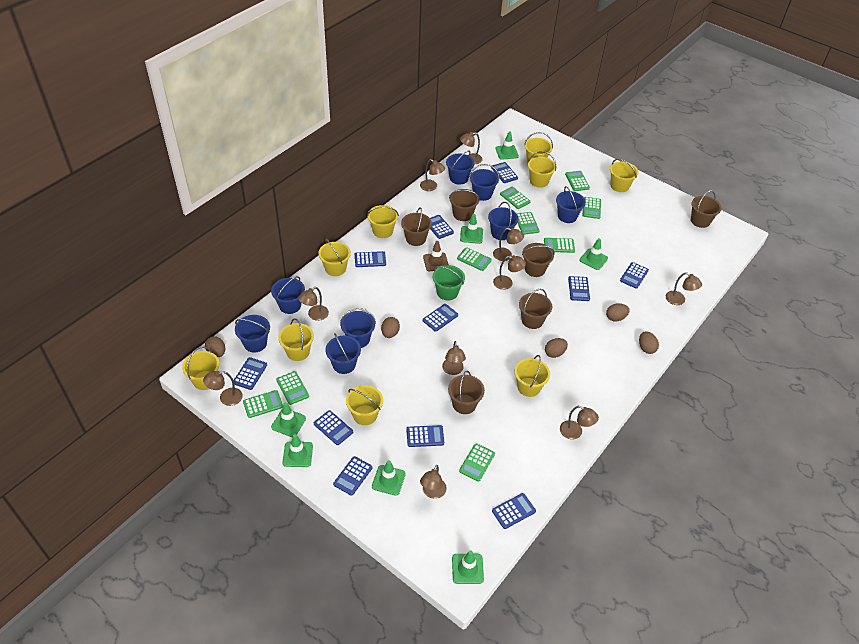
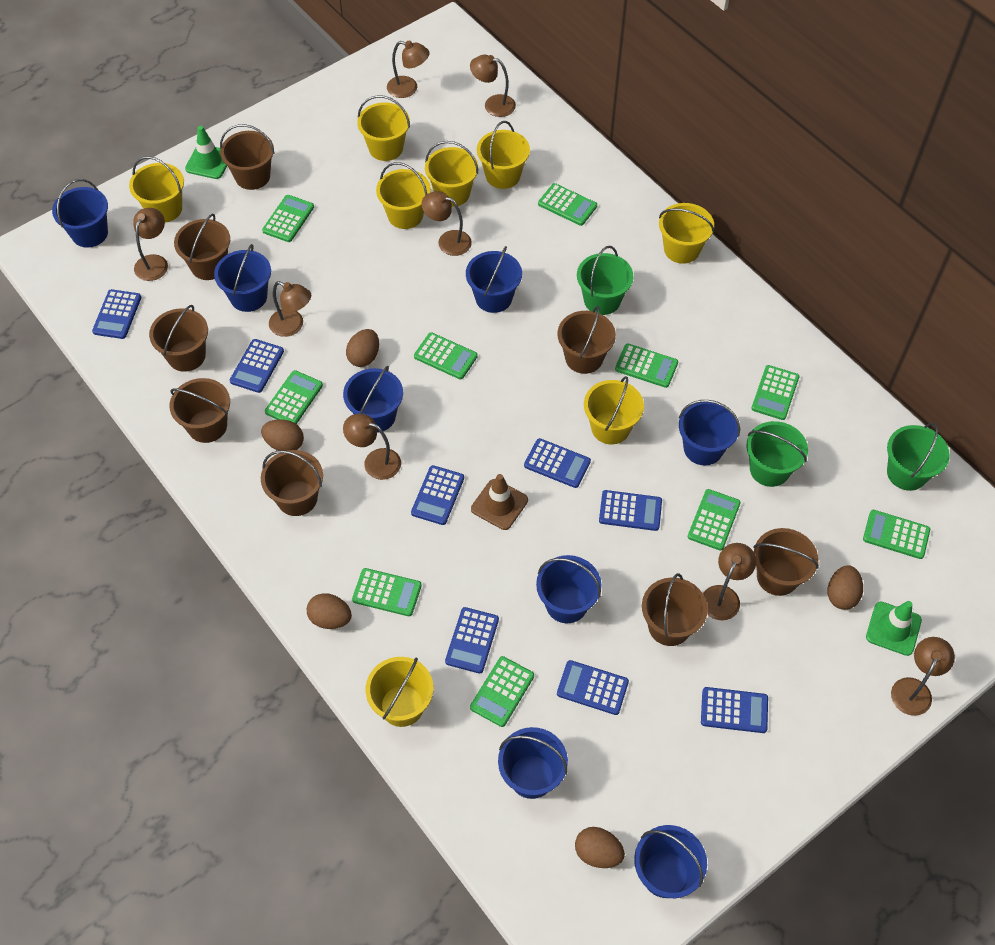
blue calculator: [234,357,267,390] [314,410,353,445] [333,456,372,496] [355,251,386,267] [406,425,444,447] [423,304,458,332] [430,215,454,239] [491,162,518,183] [492,493,536,529] [568,276,590,301] [620,262,649,289] = 11 -> [92,289,141,339] [230,339,284,393] [411,465,464,525] [445,607,499,674] [524,438,591,488] [557,660,629,715] [599,490,662,531] [701,687,768,733] = 8
brown bucket: [401,208,432,246] [448,371,485,414] [449,189,480,221] [519,289,552,329] [522,243,555,277] [691,190,722,228] = 6 -> [149,305,208,372] [170,378,230,443] [174,214,230,280] [220,124,275,190] [261,450,323,516] [557,306,616,374] [642,573,708,646] [753,528,818,596] = 8
brown lamp: [203,371,243,406] [298,287,329,321] [420,159,445,191] [420,465,447,499] [442,341,466,375] [460,132,482,164] [493,228,524,261] [493,255,526,290] [560,406,599,439] [666,272,702,305] = 10 -> [133,208,168,281] [269,281,311,337] [343,414,401,480] [387,40,430,98] [421,191,472,256] [470,55,516,117] [703,543,756,620] [891,637,955,716] = 8
green bucket: [433,265,465,301] = 1 -> [577,246,633,315] [746,421,808,487] [887,423,950,491] = 3
green calculator: [243,390,283,418] [276,371,309,405] [457,247,492,271] [459,443,495,482] [500,187,531,209] [517,212,540,235] [544,238,575,253] [565,171,590,191] [582,197,601,219] = 9 -> [262,195,314,242] [265,370,323,424] [352,568,422,616] [414,332,478,379] [470,656,534,727] [538,183,597,226] [615,343,678,388] [688,489,741,551] [751,365,799,420] [863,510,930,559] = 10
green traffic cone: [271,402,306,437] [282,434,313,467] [372,461,406,496] [452,551,484,584] [460,214,483,244] [496,131,519,160] [580,238,608,270] = 7 -> [185,126,227,179] [866,601,922,656] = 2
yellow bucket: [182,347,219,390] [278,318,314,361] [319,239,351,276] [346,385,383,425] [367,205,399,238] [514,355,550,397] [524,132,553,164] [528,151,556,188] [610,159,639,192] = 9 -> [129,156,184,223] [357,95,410,161] [366,657,434,727] [376,162,431,229] [425,141,478,207] [477,121,530,189] [584,376,644,444] [659,203,714,264] = 8

